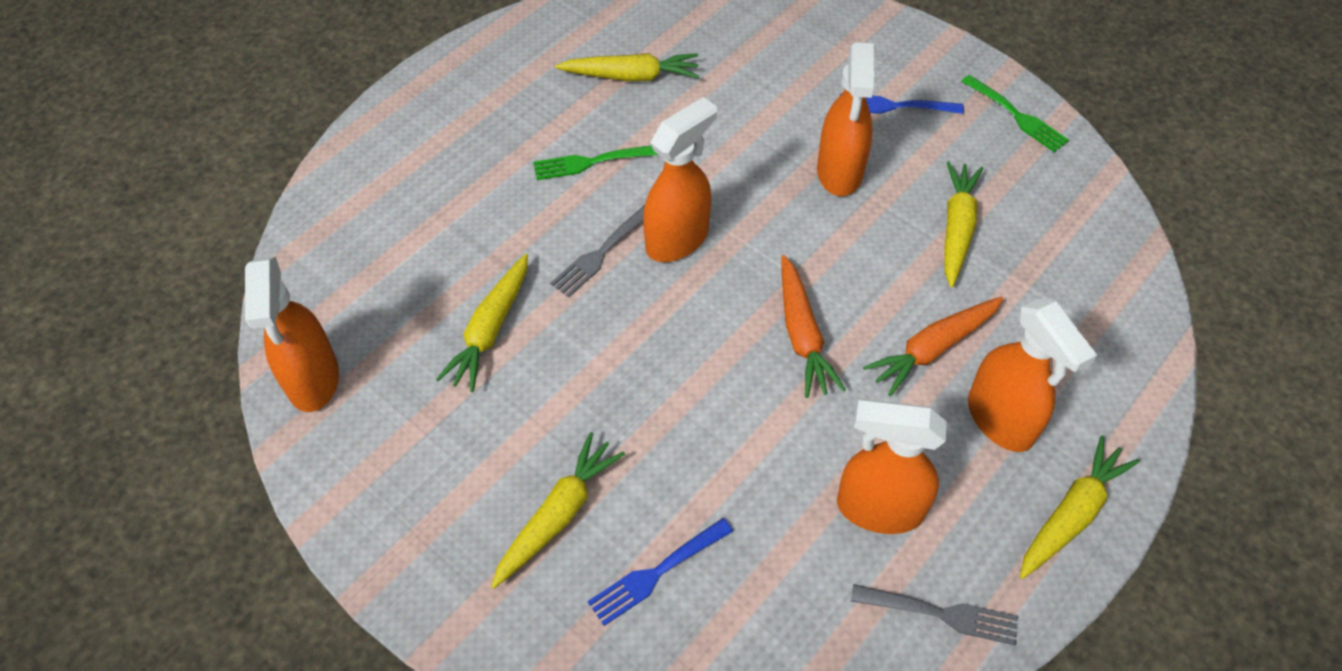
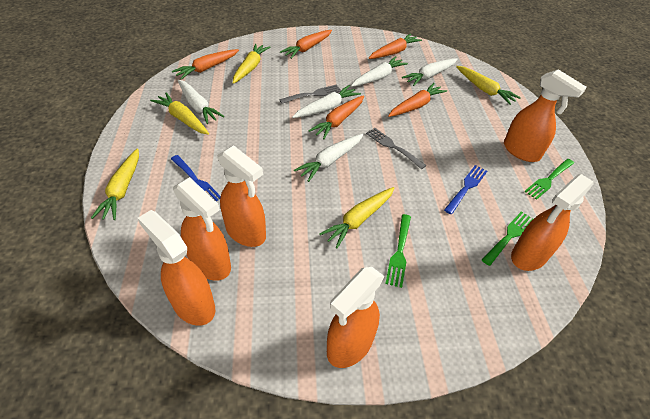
green fork: [533,145,658,180] [961,75,1069,152] = 2 -> [385,214,411,288] [482,212,533,266] [524,159,574,200] = 3
orange carrot: [781,255,846,398] [863,297,1003,396] = 2 -> [172,49,239,80] [280,30,332,59] [308,95,364,139] [369,34,422,59] [388,83,447,117] = 5
orange spray bottle: [245,257,339,412] [643,97,717,262] [817,42,875,196] [837,399,947,534] [968,298,1097,452] = 5 -> [138,210,215,326] [173,177,231,281] [217,145,266,247] [327,267,384,368] [504,69,587,162] [511,174,594,271] = 6
white carrot: none = 0 -> [178,80,224,124] [292,85,361,118] [294,134,363,182] [351,56,408,87] [402,58,458,86] = 5

